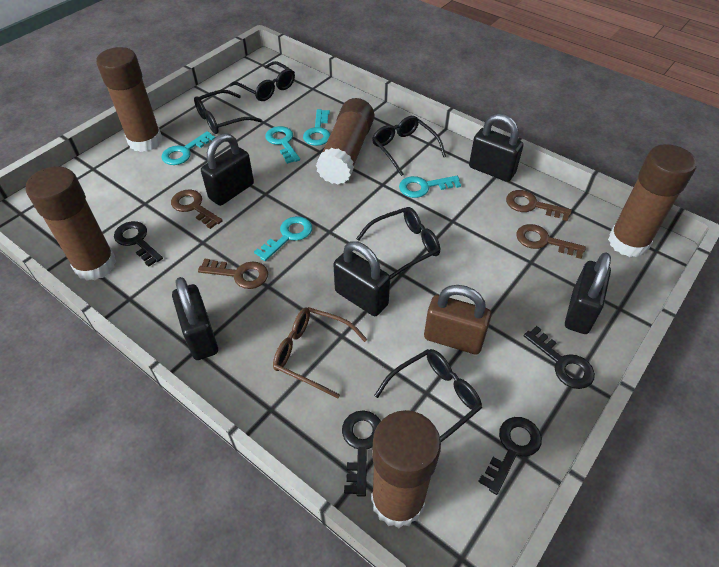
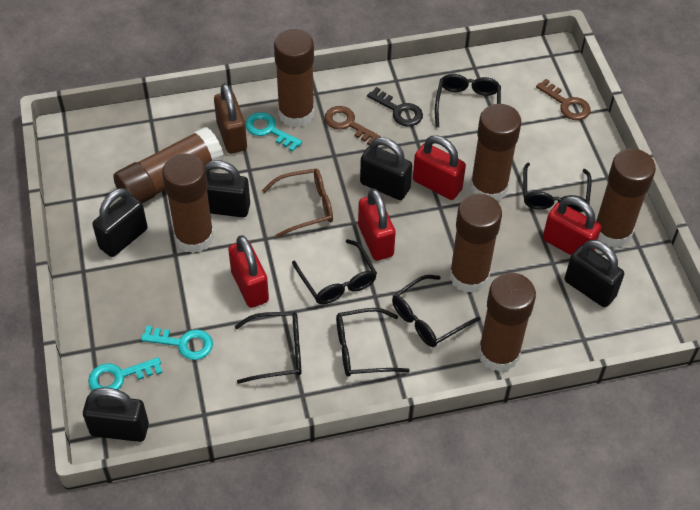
black glasses: [194,90,262,134] [229,61,295,101] [356,207,440,279] [372,116,446,176] [374,349,482,442] = 5 -> [235,312,301,384] [292,239,377,304] [336,308,410,377] [392,275,480,347] [435,74,501,128] [523,162,592,213] = 6
black key: [114,221,163,267] [342,411,381,497] [478,417,542,495] [524,326,595,389] = 4 -> [367,87,423,127] = 1
brown glue stick: [25,166,116,281] [96,47,162,152] [316,98,374,185] [371,410,441,528] [608,144,697,257] = 5 -> [113,127,224,204] [162,154,214,253] [274,29,315,128] [450,194,502,293] [470,104,521,201] [478,273,536,372] [595,149,656,248] = 7
brown key: [171,190,223,229] [198,259,268,289] [506,190,572,221] [516,224,586,259] = 4 -> [324,106,381,146] [536,79,591,120] = 2
red padlock: none = 0 -> [228,235,269,308] [358,189,396,261] [413,136,466,200] [543,196,601,255] = 4
turquoise key: [161,131,216,165] [254,216,312,261] [265,126,300,164] [303,109,330,146] [399,176,461,198] = 5 -> [88,357,162,391] [141,326,213,360] [245,112,302,152] = 3

